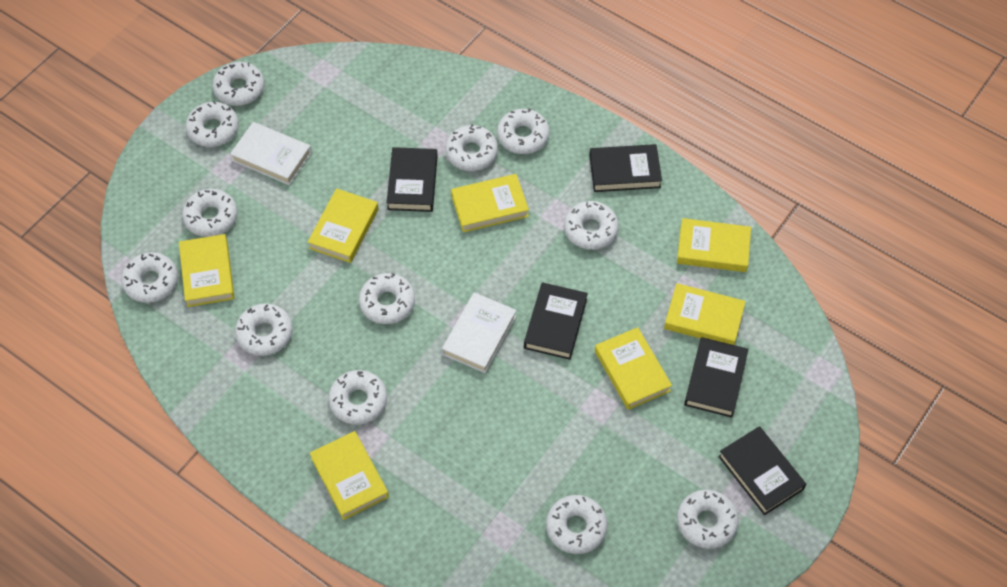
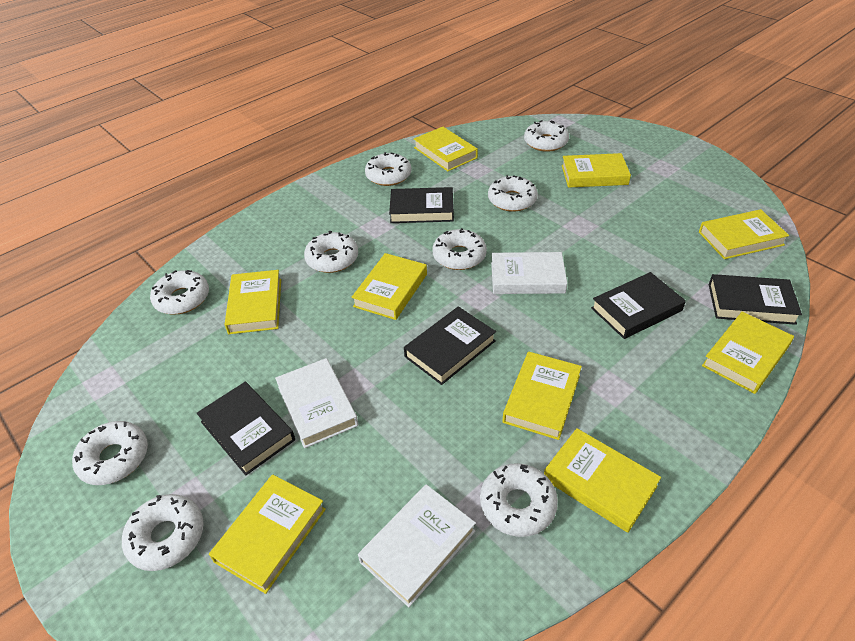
white book: [230,122,312,185] [442,292,516,373] = 2 -> [275,358,358,448] [358,484,476,607] [491,252,567,294] = 3
white donut: [121,252,178,303] [182,189,237,237] [186,101,239,147] [212,62,264,106] [235,303,293,356] [329,370,387,425] [359,273,415,324] [445,124,498,171] [497,108,549,154] [546,495,607,554] [564,201,619,250] [677,490,739,549] = 12 -> [72,421,148,485] [122,494,204,571] [150,270,209,314] [304,231,358,273] [365,152,412,186] [432,228,487,270] [480,463,558,537] [488,175,538,212] [524,120,569,152] = 9
yellow book: [179,234,235,307] [308,188,379,263] [310,431,389,520] [451,174,529,232] [595,327,672,410] [664,283,746,345] [677,218,751,272] = 7 -> [209,474,326,594] [225,270,281,334] [351,253,427,320] [414,127,478,171] [502,351,582,440] [544,428,661,533] [562,153,631,188] [699,209,789,259] [702,312,794,394] = 9

